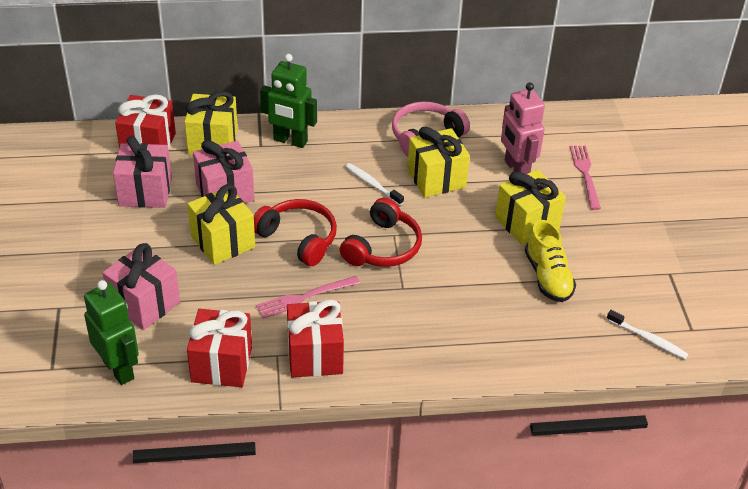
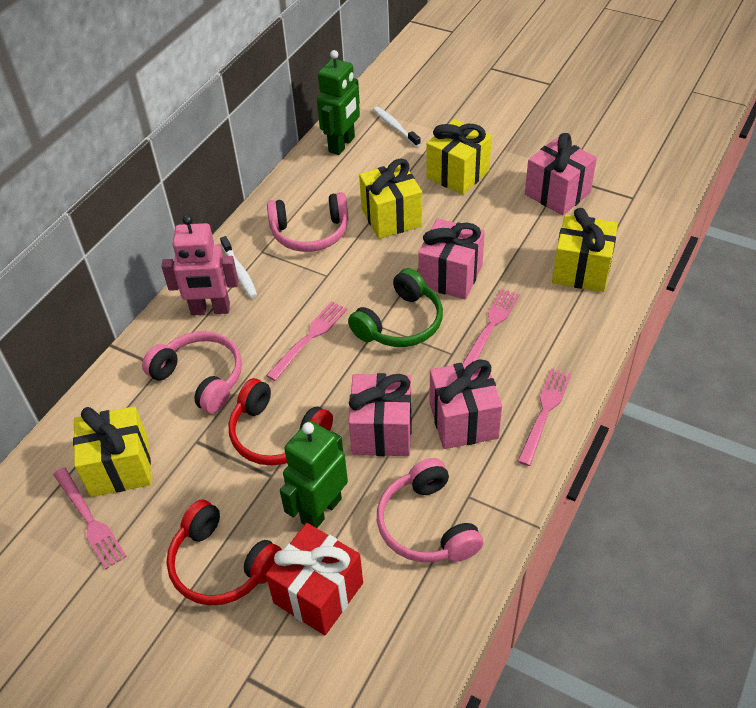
green headphones: none = 0 -> [348,268,443,347] = 1
pink fork: [256,276,360,319] [570,145,601,210] = 2 -> [53,467,127,569] [266,301,347,381] [463,289,520,363] [517,368,571,466] = 4
pink gift: [103,243,180,330] [113,136,172,208] [193,140,255,204] = 3 -> [348,373,412,456] [418,218,485,299] [430,359,502,449] [525,133,597,216] = 4
pink headphones: [392,102,470,157] = 1 -> [142,331,242,414] [267,192,349,252] [377,458,483,562] = 3
red gift: [115,94,176,149] [187,309,252,387] [287,299,344,378] = 3 -> [266,523,363,635] = 1
yellow shoe: [525,220,576,302] = 1 -> none = 0

